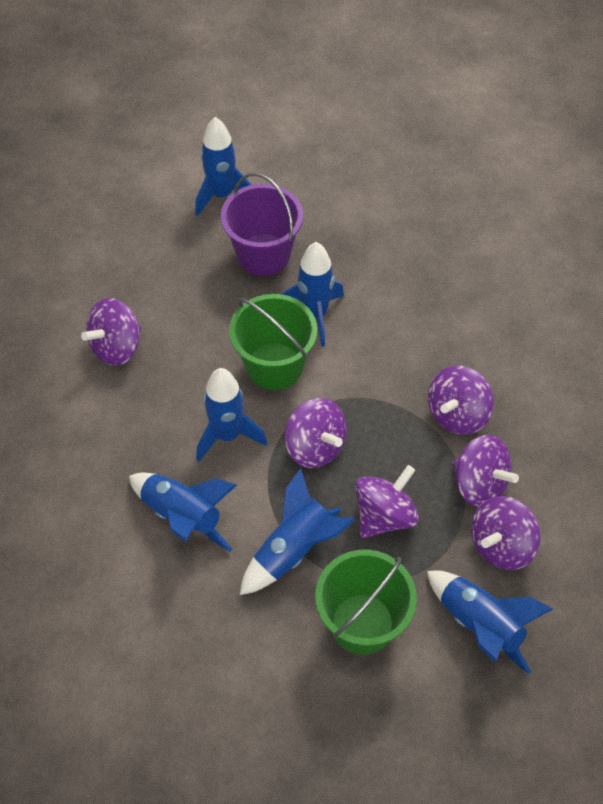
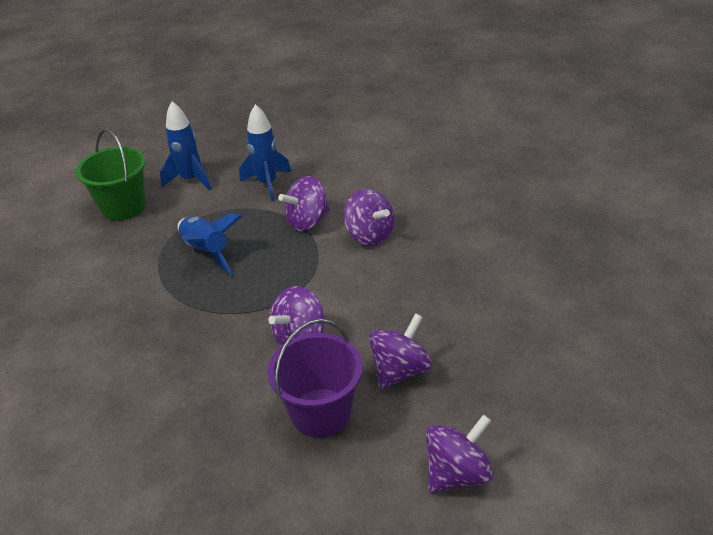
blue rocket: [129,473,237,552] [195,117,252,216] [196,368,267,462] [240,468,355,595] [281,242,344,347] [427,571,553,674] = 6 -> [160,101,211,191] [178,213,242,275] [239,104,291,201] = 3
green bucket: [229,294,317,390] [315,550,417,655] = 2 -> [76,129,146,221] = 1
purple spinning top: [81,298,142,366] [285,398,347,468] [355,465,419,538] [428,366,494,435] [452,435,519,507] [471,496,541,570] = 6 -> [269,286,324,346] [278,176,330,231] [344,189,394,246] [369,313,432,390] [426,415,493,493] = 5

